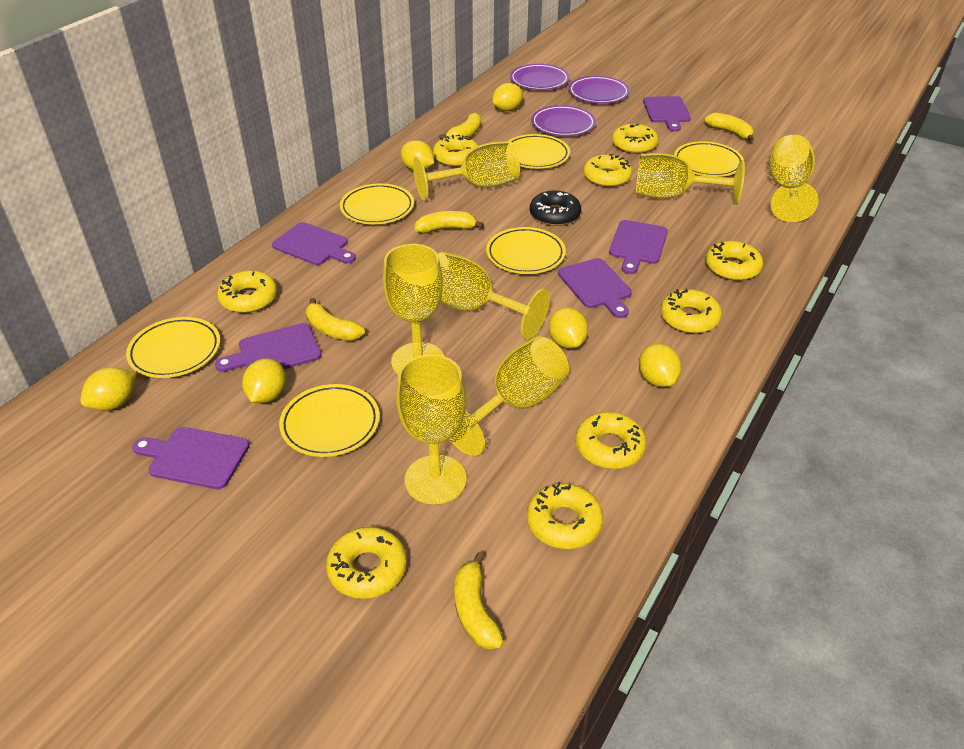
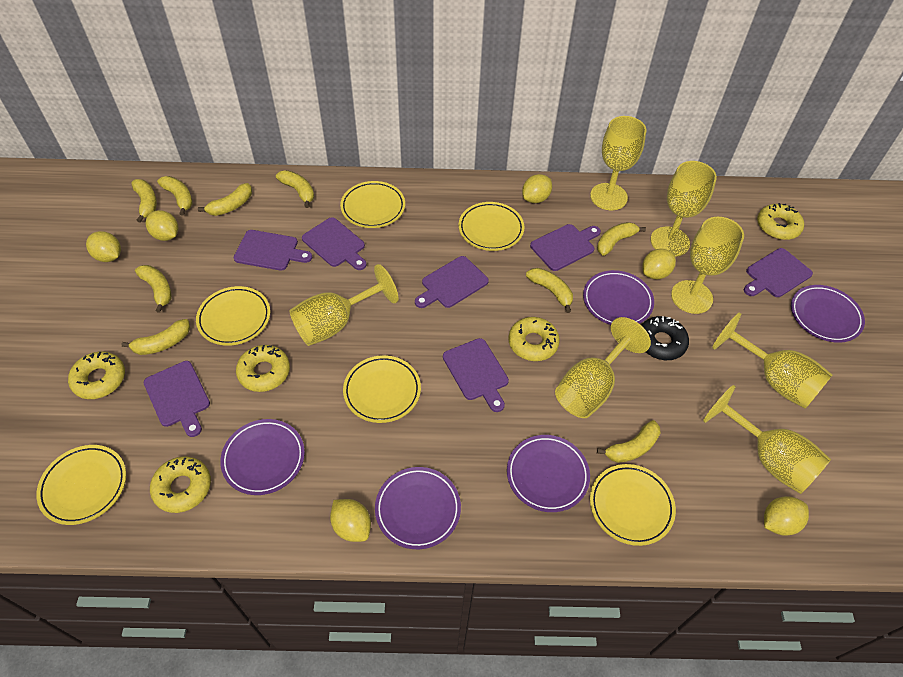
purple cutting board: [132,427,249,489] [215,323,321,372] [272,222,356,265] [558,258,632,318] [609,220,668,274] [643,96,691,132] = 6 -> [144,361,210,437] [234,230,312,271] [302,217,367,270] [415,256,489,308] [443,338,509,412] [530,224,601,271] [744,248,813,297] = 7
purple plate: [510,64,569,90] [531,105,596,136] [569,76,630,104] = 3 -> [220,419,305,495] [375,467,461,549] [507,435,590,512] [583,270,654,325] [791,285,865,343] = 5
yellow banana: [306,298,365,341] [414,211,484,234] [439,112,481,140] [454,552,504,650] [704,113,754,142] = 5 -> [121,319,190,355] [131,179,157,223] [135,265,171,312] [157,176,193,216] [198,183,252,216] [276,170,314,208] [526,268,573,313] [597,222,646,256] [597,420,661,463] = 9
yellow donut: [217,270,277,313] [326,527,407,599] [433,135,478,167] [527,482,603,549] [575,412,646,469] [583,154,632,187] [612,124,658,154] [660,289,722,334] [705,241,763,281] = 9 -> [68,351,125,399] [150,457,211,513] [236,345,290,392] [508,317,560,361] [757,203,804,240] = 5

